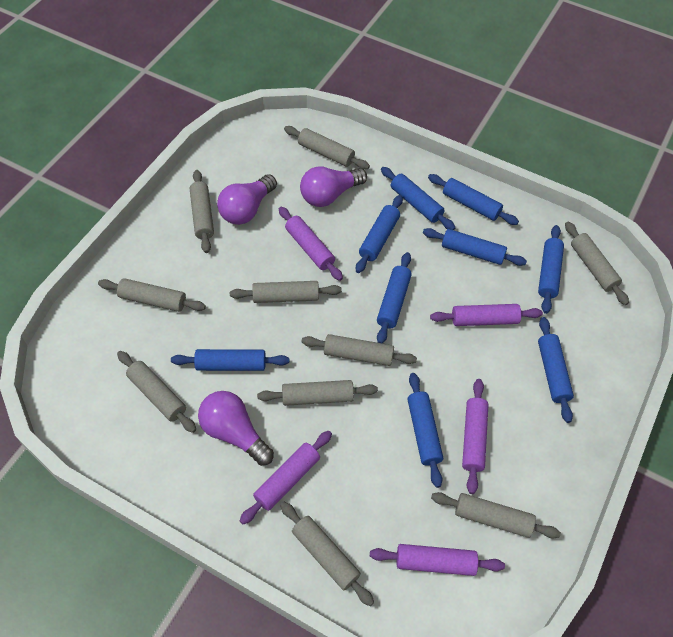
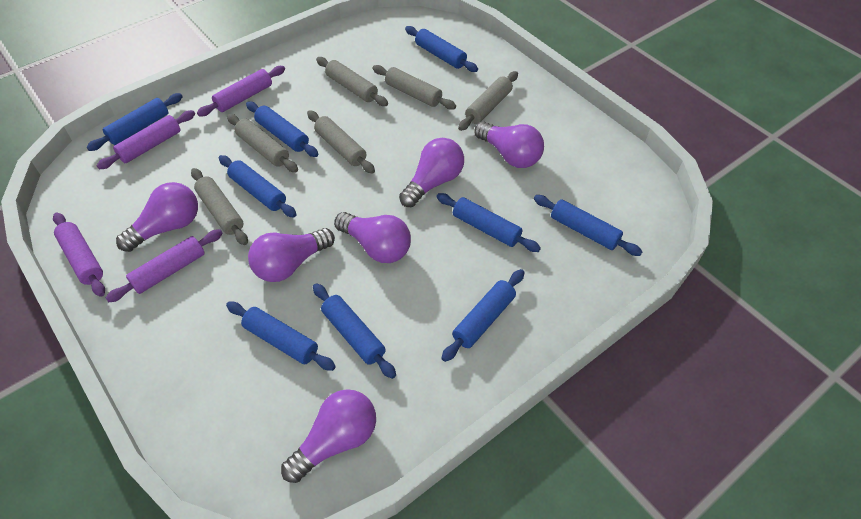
grey rolling pin: [98,278,206,312] [117,351,196,433] [190,170,214,253] [230,281,342,303] [257,380,378,406] [280,502,374,606] [284,126,370,169] [301,334,417,366] [431,492,561,538] [565,222,629,305] = 10 -> [191,168,248,245] [227,114,298,172] [307,110,375,174] [316,57,388,106] [372,65,456,110] [458,71,518,131] = 6
purple light bulb: [198,391,274,466] [217,174,277,225] [300,166,367,207] = 3 -> [116,182,198,252] [248,228,335,282] [281,389,376,483] [334,212,411,263] [399,138,464,207] [475,122,544,168] = 6
purple rolling pin: [239,431,332,524] [279,207,343,281] [370,544,505,576] [430,304,543,326] [462,379,489,494] = 5 -> [53,212,105,297] [96,110,195,169] [106,229,223,302] [197,66,285,116] = 4

